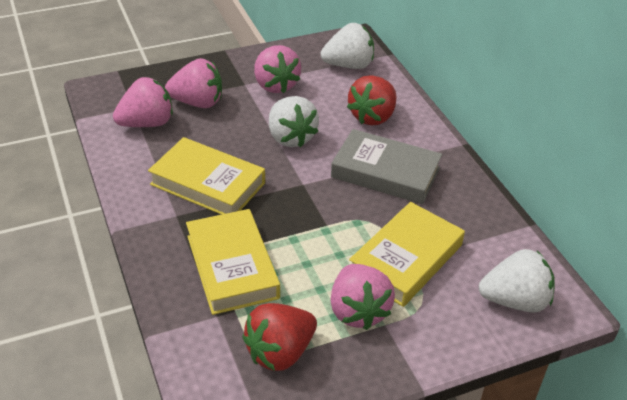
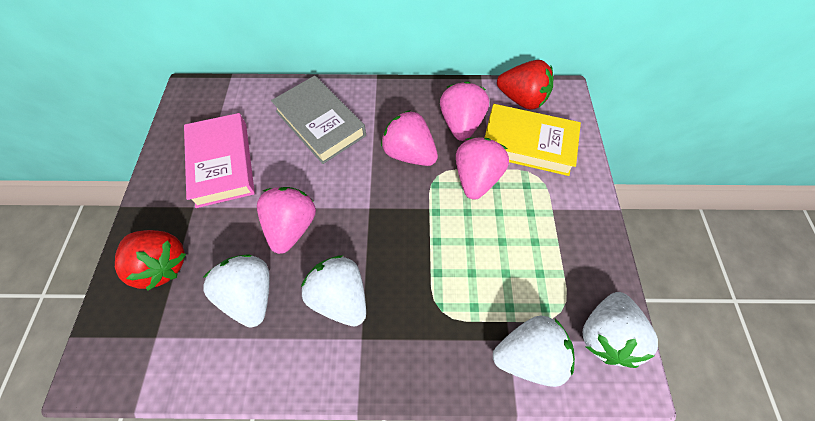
pink book: none = 0 -> [184,113,255,208] = 1
white strawberry: [269,96,319,147] [321,23,374,69] [479,249,555,312] = 3 -> [203,254,270,327] [301,255,366,326] [493,316,575,387] [583,292,658,368] = 4
yellow book: [148,137,265,215] [186,209,280,315] [349,202,465,307] = 3 -> [485,104,581,176] = 1

